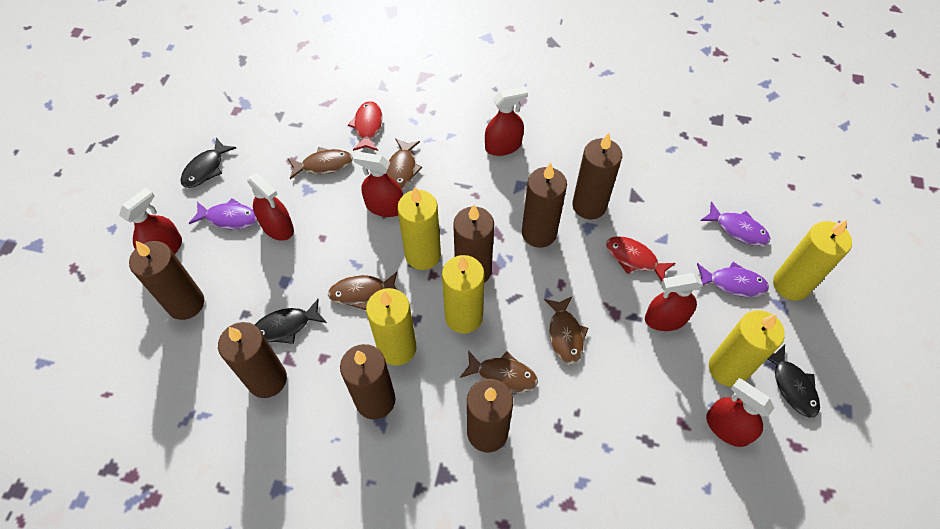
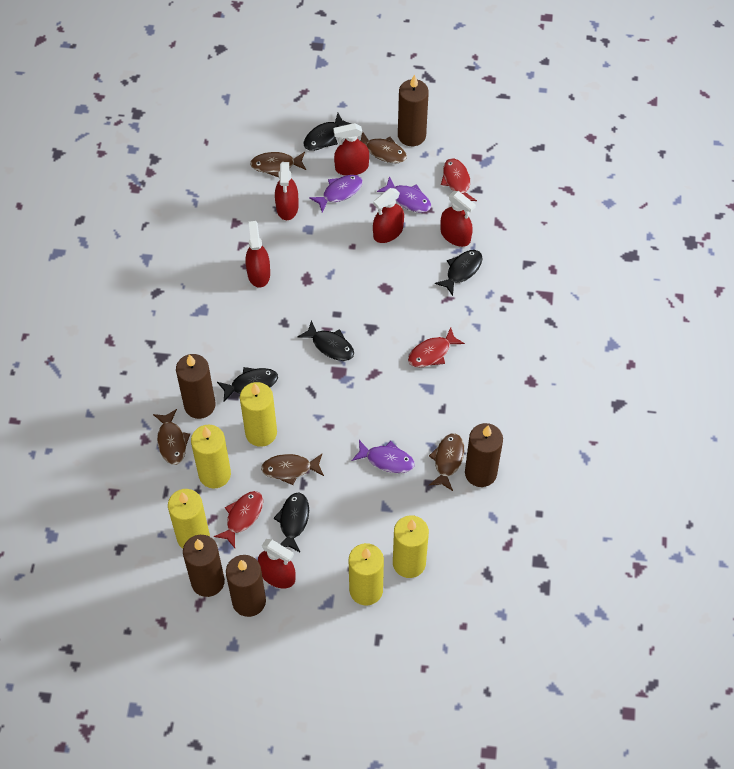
black fish: [180,138,236,188] [255,299,327,344] [768,345,820,418] = 3 -> [217,367,278,402] [273,493,309,552] [298,320,354,361] [304,113,351,151] [435,250,482,296] = 5
brown candle: [129,241,204,320] [218,322,287,398] [340,344,395,419] [453,205,494,283] [467,379,513,452] [522,163,567,248] [572,133,622,220] = 7 -> [176,354,216,419] [183,535,225,597] [226,555,266,617] [398,75,429,146] [465,423,503,487] = 5
red fish: [348,101,382,151] [606,236,676,281] = 2 -> [214,491,263,548] [408,327,465,368] [441,158,477,201] = 3

